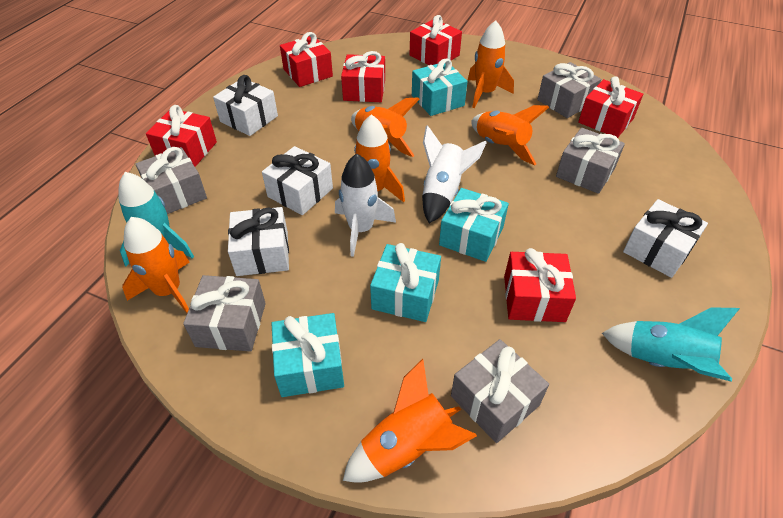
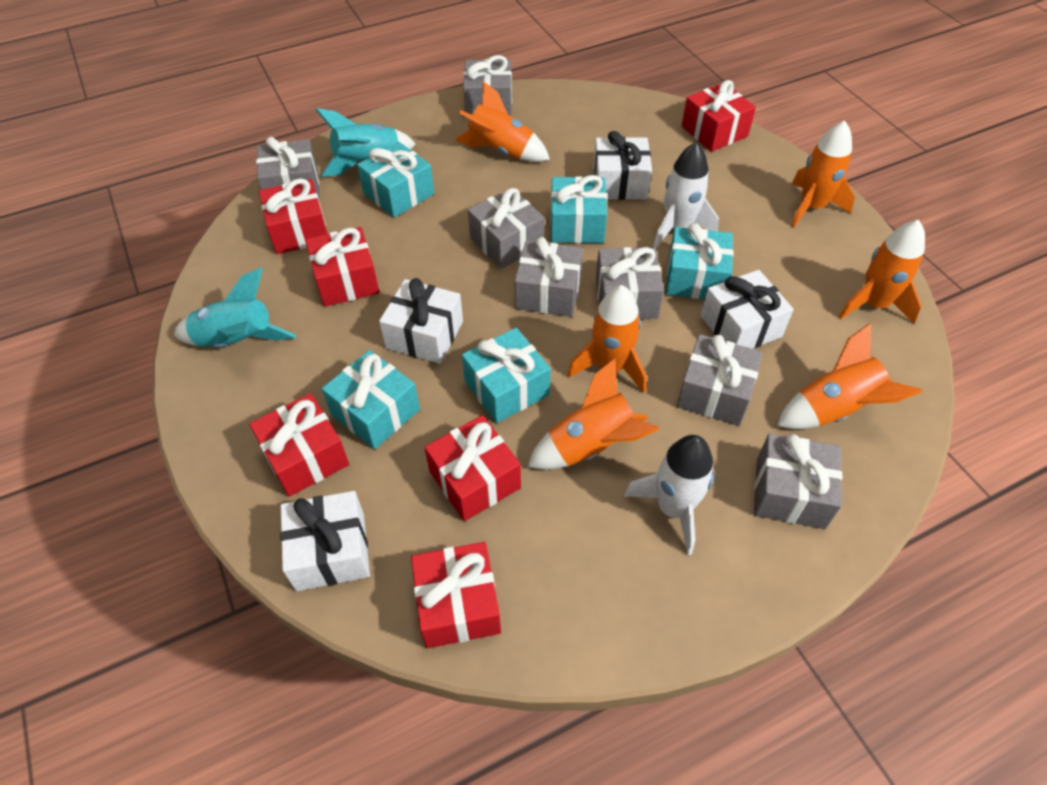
grey gift: [135,147,207,214] [183,275,266,352] [451,339,549,443] [537,62,601,118] [556,128,625,194] = 5 -> [256,137,320,200] [463,55,512,116] [468,188,545,269] [514,237,583,317] [596,247,664,319] [677,334,763,426] [754,433,842,529] = 7
turquoise gift: [272,313,344,397] [370,243,441,322] [412,58,468,116] [439,188,509,262] = 4 -> [322,350,420,449] [357,142,434,218] [462,328,551,423] [550,175,607,243] [666,223,733,299] = 5

